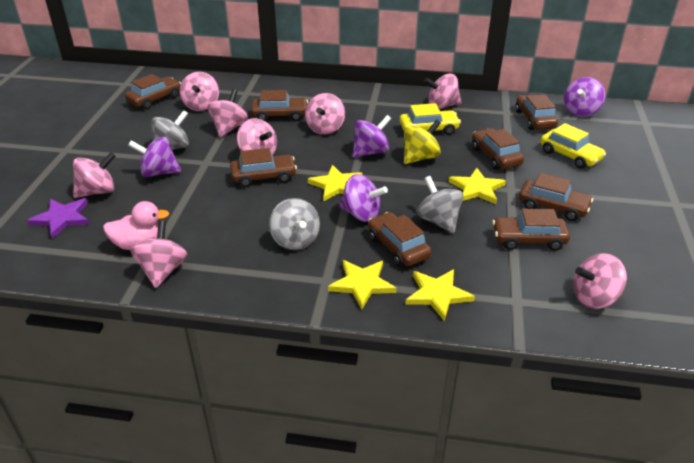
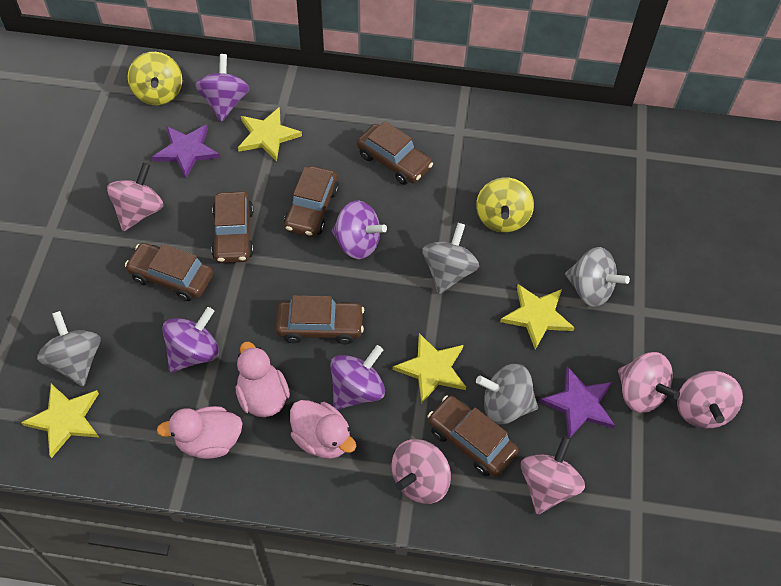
brown car: [125,74,181,109] [230,148,297,187] [251,90,308,121] [368,212,431,267] [472,128,524,170] [492,208,570,251] [515,95,558,130] [519,173,593,221] = 8 -> [125,243,213,301] [211,191,254,263] [276,295,364,344] [284,166,339,237] [357,121,433,185] [428,396,518,477] = 6
grey spinning top: [151,110,189,150] [269,198,320,250] [417,176,463,233] = 3 -> [37,311,101,386] [422,223,479,294] [476,364,538,424] [565,247,630,307] = 4
pink duck: [103,201,169,250] = 1 -> [157,406,243,459] [236,342,290,417] [290,400,357,459] = 3
pink spinning top: [73,152,115,198] [131,220,188,288] [180,72,219,111] [208,89,248,137] [237,118,277,155] [305,93,345,135] [424,74,462,109] [573,253,627,309] = 8 -> [107,163,163,231] [391,439,451,504] [521,436,585,514] [618,352,680,413] [677,371,743,428] = 5
purple star: [27,198,89,239] = 1 -> [152,124,220,178] [540,366,615,438] = 2
yellow car: [400,103,461,135] [540,123,606,169] = 2 -> none = 0
yellow spinning top: [404,119,441,164] = 1 -> [128,52,182,105] [476,177,534,232] = 2

